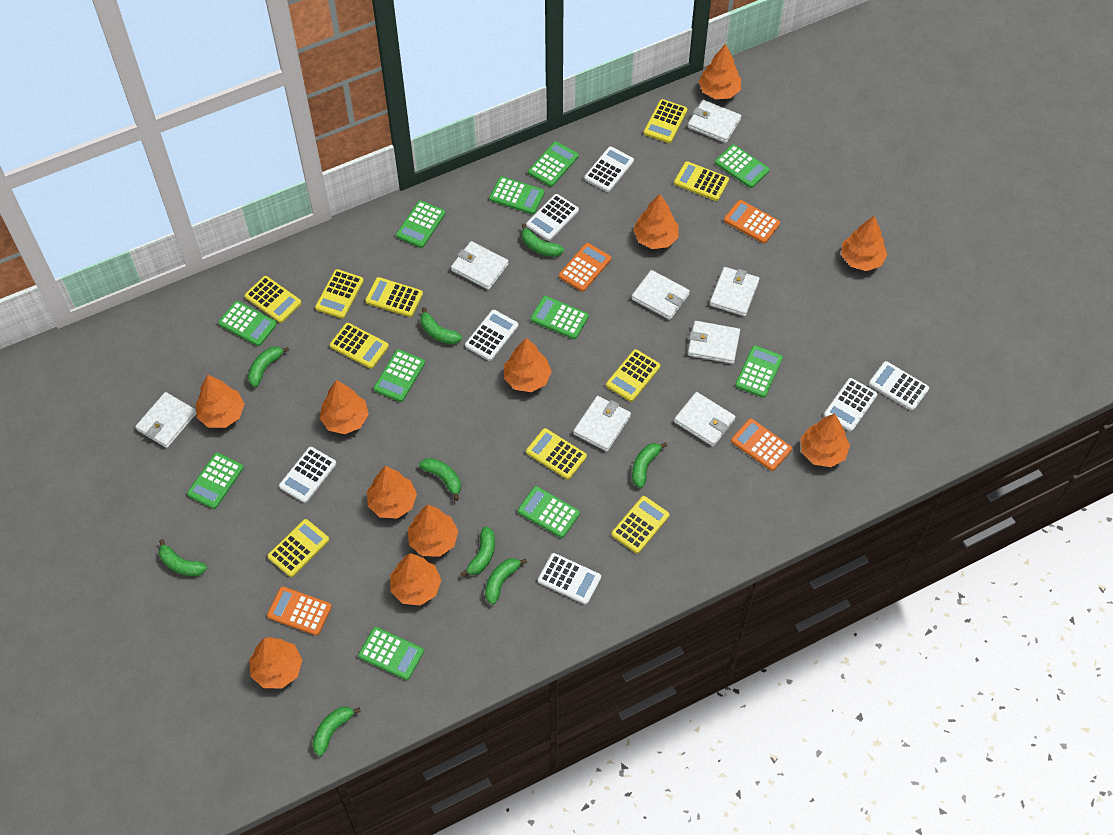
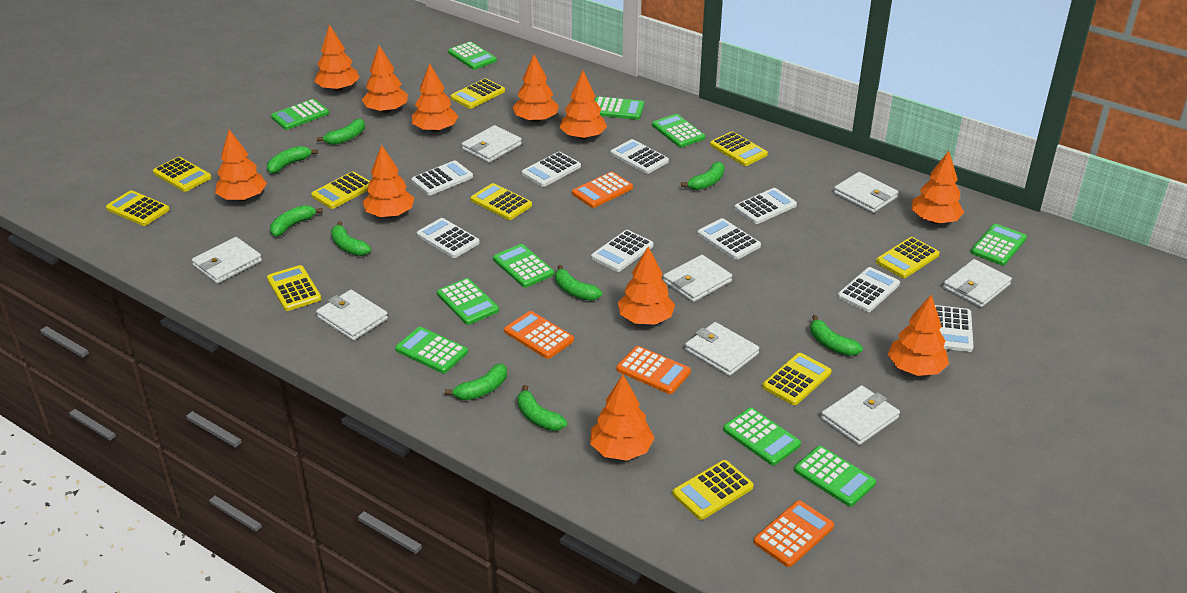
green calculator: [187,453,244,509] [218,301,277,346] [358,627,424,680] [374,349,425,402] [396,200,445,248] [489,176,545,214] [518,486,580,538] [528,141,579,187] [531,296,589,339] [715,144,770,188] [735,345,783,398] = 11 -> [271,99,329,130] [395,327,468,373] [437,278,499,325] [448,41,497,70] [493,244,554,288] [595,96,644,120] [652,114,705,147] [723,408,801,466] [794,446,876,507] [970,224,1027,266] = 10
white calculator: [279,447,336,503] [465,310,518,361] [526,194,579,241] [538,553,601,604] [584,146,634,192] [824,378,877,431] [869,361,929,411] = 7 -> [412,161,473,195] [417,218,480,258] [522,152,581,187] [591,230,653,272] [611,139,669,174] [698,218,761,260] [734,188,797,224] [837,267,900,312] [935,305,974,352] = 9

